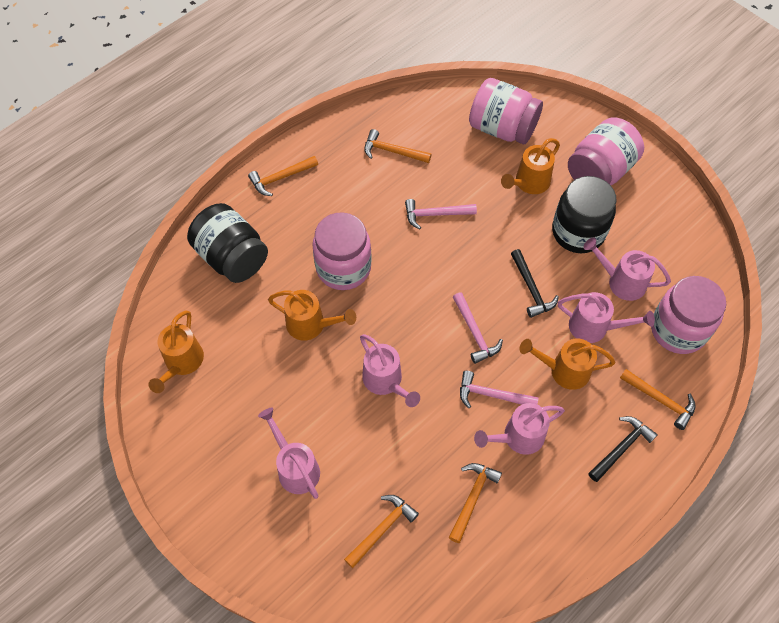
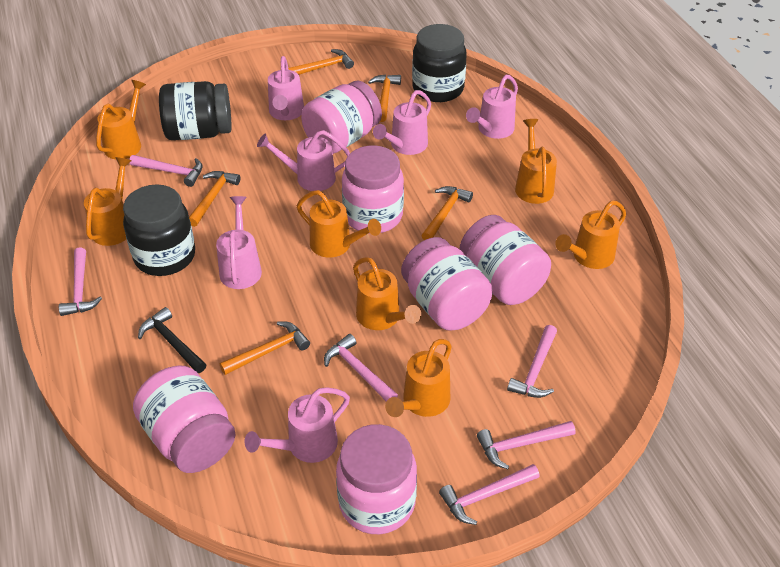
black hammer: [511,249,559,318] [588,416,658,482] = 2 -> [138,307,207,373] = 1
black jar: [187,203,268,283] [552,176,617,253] = 2 -> [123,184,195,276] [159,81,232,140] [412,24,467,102] = 3
orange watering can: [148,310,204,393] [268,290,356,340] [501,138,560,194] [520,339,615,390] = 4 -> [84,157,131,246] [96,80,146,159] [297,190,381,257] [353,257,421,330] [385,339,452,417] [515,119,557,204] [555,201,626,269] = 7
pink hammer: [405,199,477,229] [453,292,503,364] [460,371,539,408] = 3 -> [59,247,102,316] [129,155,203,187] [324,334,398,402] [439,464,540,525] [477,421,576,469] [507,325,557,398] = 6
pink jar: [312,212,372,290] [469,78,543,144] [568,117,644,185] [651,276,726,354] = 4 -> [133,366,236,473] [301,81,382,154] [336,424,417,534] [342,146,404,234] [401,237,493,331] [460,215,551,305] = 6
pink watering can: [258,408,320,499] [360,334,420,407] [474,403,565,455] [558,292,655,343] [583,237,671,301] = 5 -> [216,196,262,289] [244,387,350,463] [257,130,350,191] [268,56,304,120] [373,90,431,155] [466,75,518,139] = 6

